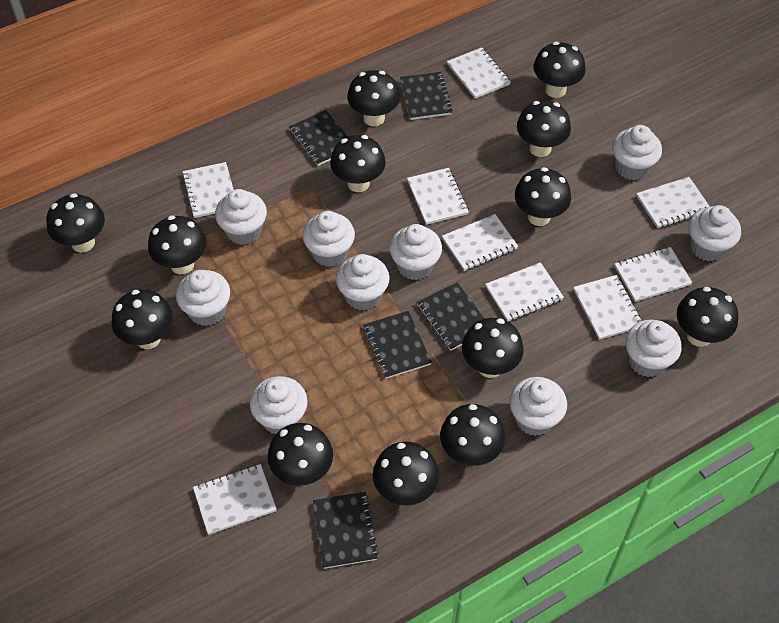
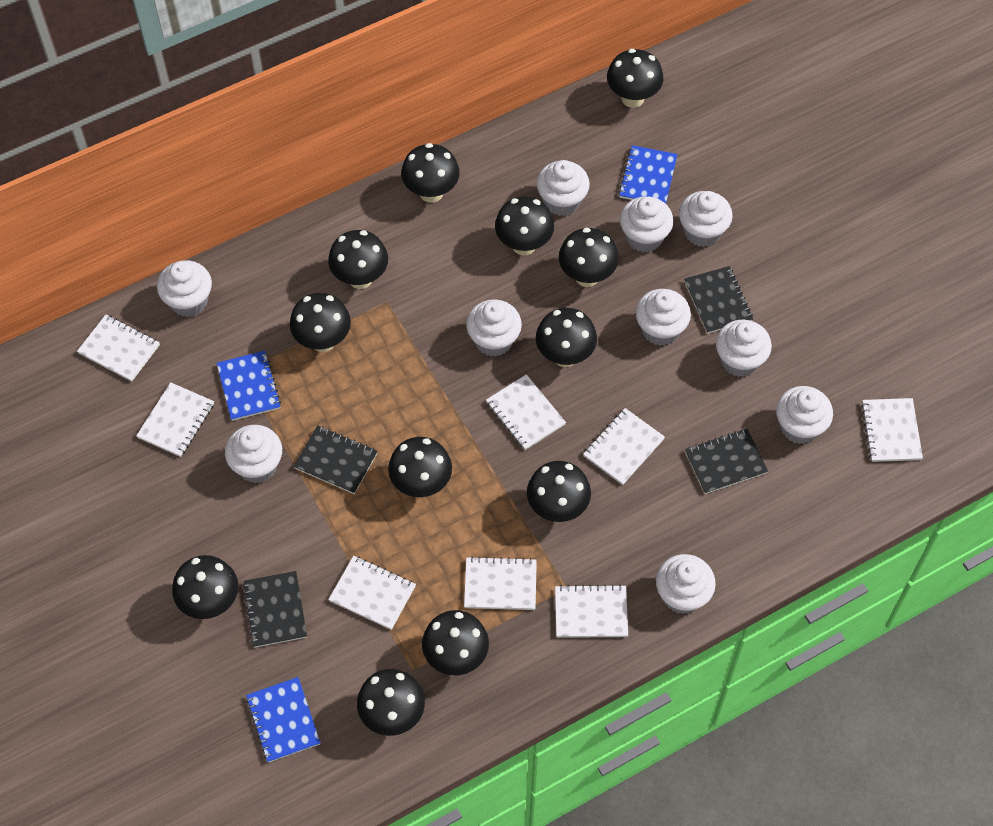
black mushroom: [46,193,105,253] [112,290,173,349] [148,215,206,274] [268,423,333,486] [330,135,386,192] [347,70,400,126] [373,442,439,506] [440,404,505,466] [462,318,524,378] [515,167,571,226] [517,100,571,157] [533,42,586,98] [677,287,738,347] = 13 -> [172,555,238,619] [290,293,351,352] [328,230,388,289] [357,669,425,736] [388,437,452,497] [401,143,460,203] [422,610,489,675] [495,196,554,256] [527,461,591,522] [536,308,597,367] [559,228,619,287] [607,49,663,108] = 12
black notebook: [289,110,348,166] [313,492,379,569] [363,311,432,379] [400,72,453,120] [417,282,485,351] = 5 -> [243,571,307,647] [293,425,378,494] [684,266,753,334] [685,429,768,494] = 4
blue notebook: none = 0 -> [217,351,281,421] [246,677,321,763] [619,145,678,204] = 3
white notebook: [182,162,234,218] [193,464,277,535] [407,168,469,225] [442,214,518,271] [447,48,511,99] [485,262,564,321] [573,275,643,340] [615,247,692,302] [636,177,710,228] = 9 -> [77,315,160,382] [136,382,214,457] [328,556,416,630] [464,556,537,610] [486,374,566,450] [555,584,628,638] [583,408,665,485] [861,398,923,462] = 8

